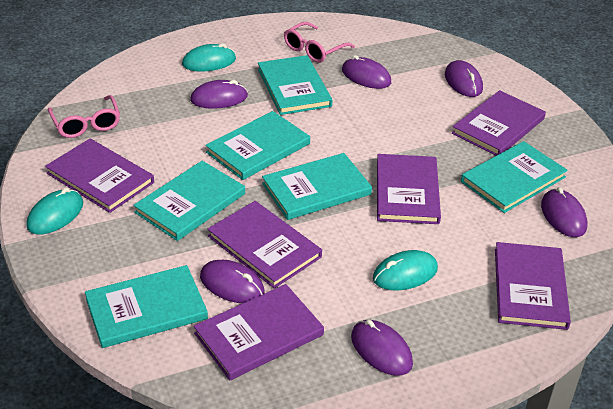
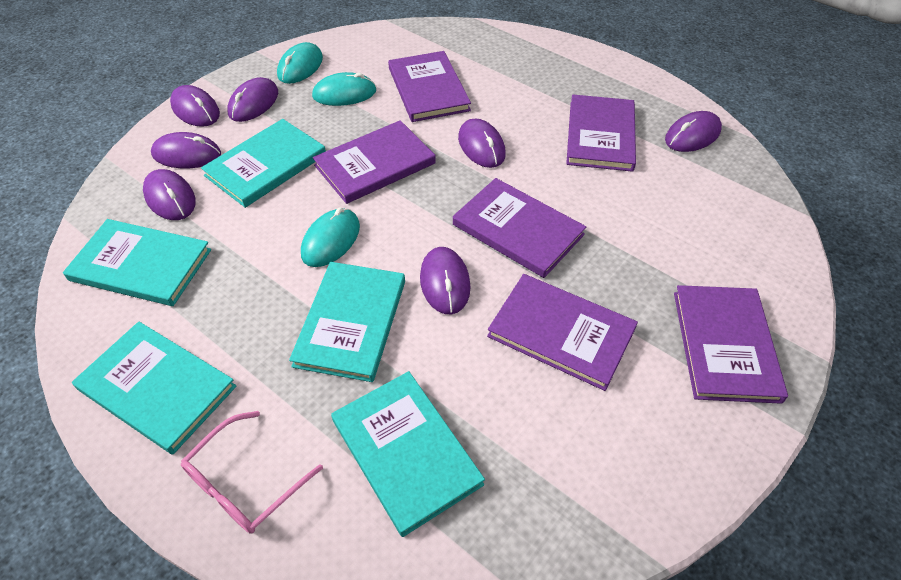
pink glasses: [48,95,120,138] [284,22,355,63] = 2 -> [181,411,323,534] = 1
purple mouse: [190,80,248,109] [200,260,265,303] [342,55,391,89] [351,320,413,376] [445,60,483,97] [541,187,587,237] = 6 -> [143,169,196,220] [151,132,221,168] [170,85,220,127] [227,77,278,122] [420,247,471,315] [458,119,506,168] [665,111,722,152] = 7
turquoise book: [85,265,208,348] [133,161,245,241] [206,111,310,180] [258,55,332,115] [262,153,372,220] [461,141,568,213] = 6 -> [63,219,211,306] [72,322,236,454] [201,119,326,208] [289,262,405,382] [331,371,485,537] = 5

